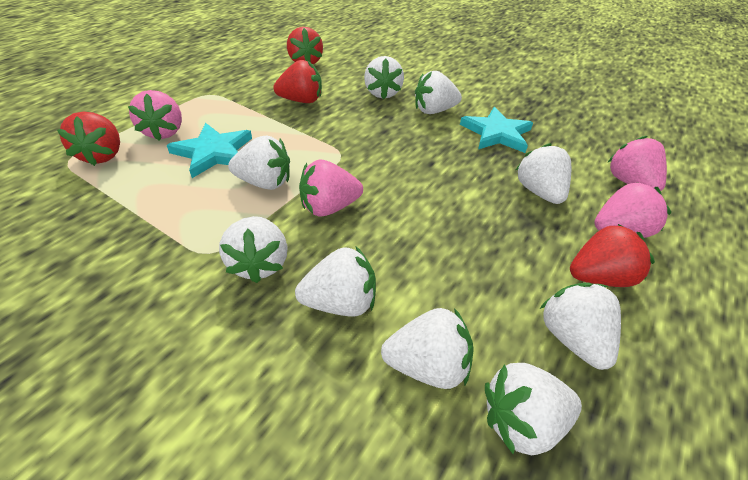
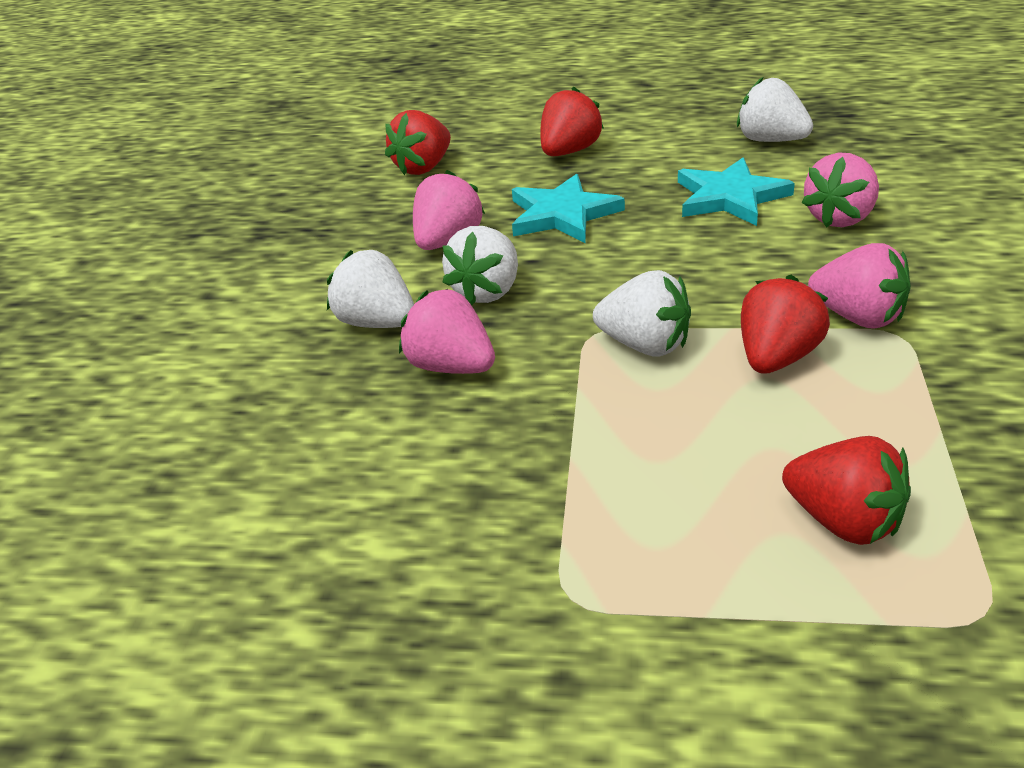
white strawberry: [219,216,288,283] [228,135,290,190] [295,247,376,316] [364,56,404,99] [381,308,474,389] [415,71,462,114] [485,363,582,455] [516,143,571,204] [540,283,621,370] = 9 -> [327,250,414,328] [442,226,518,305] [593,270,691,357] [737,77,813,142] = 4

